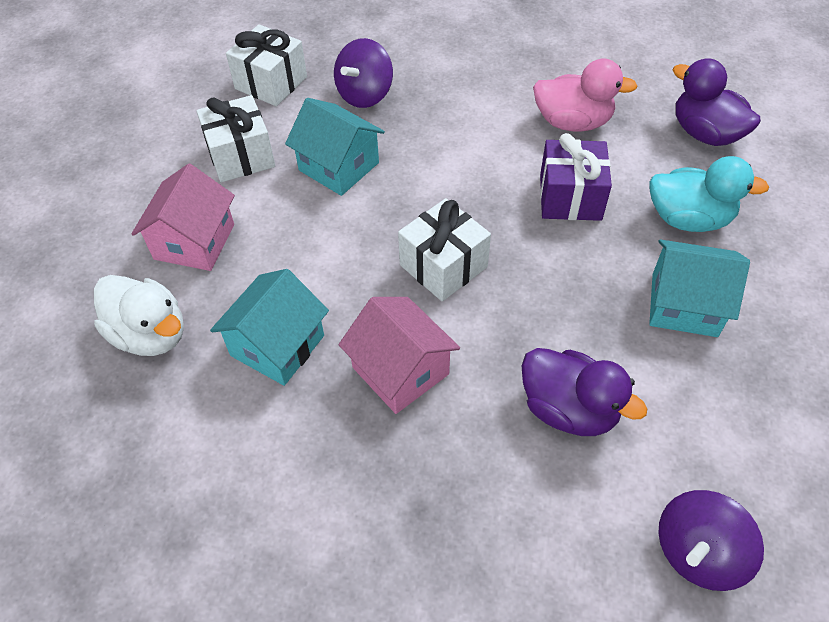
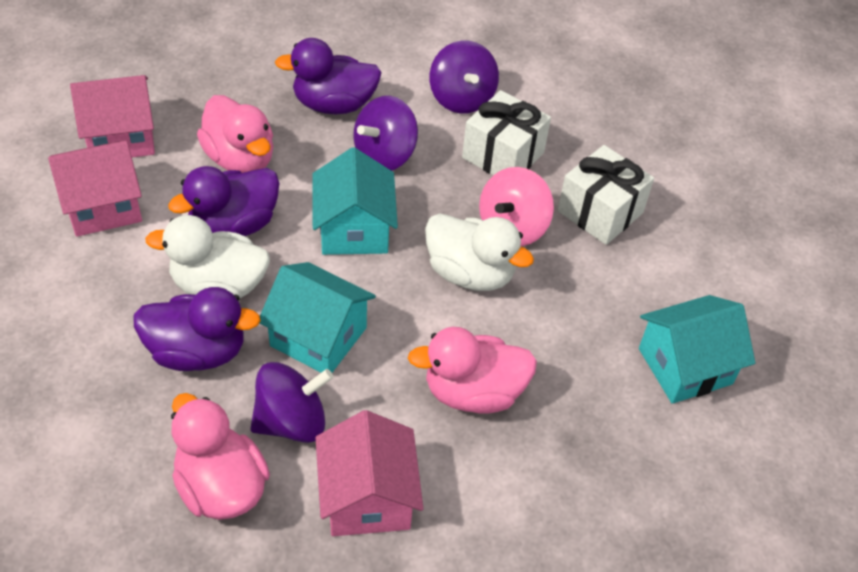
pink duck: [533,59,637,131] = 1 -> [171,393,270,520] [197,95,273,173] [408,327,537,414] = 3
pink house: [132,164,235,271] [339,297,460,414] = 2 -> [48,140,142,237] [70,75,155,157] [315,410,424,536] = 3
pink spinning top: none = 0 -> [479,167,554,246] = 1
purple duck: [522,348,647,436] [673,58,761,146] = 2 -> [133,287,261,371] [168,166,280,236] [275,38,382,114] = 3
purple gift: [540,133,612,221] = 1 -> none = 0
purple spinning top: [334,38,393,108] [658,490,764,591] = 2 -> [250,362,333,443] [353,96,418,171] [430,41,499,113] = 3
turquoise duck: [649,156,769,232] = 1 -> none = 0
white duck: [94,275,184,356] = 1 -> [145,215,270,298] [425,213,534,291] = 2
white gift: [196,95,275,182] [226,24,307,106] [398,198,491,301] = 3 -> [462,90,551,175] [557,145,654,245] = 2

